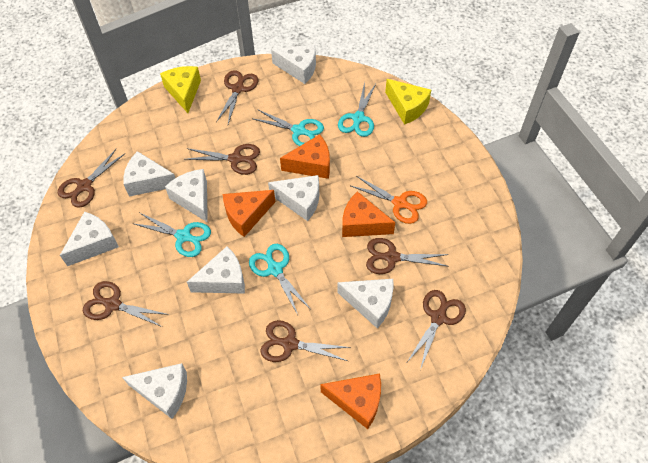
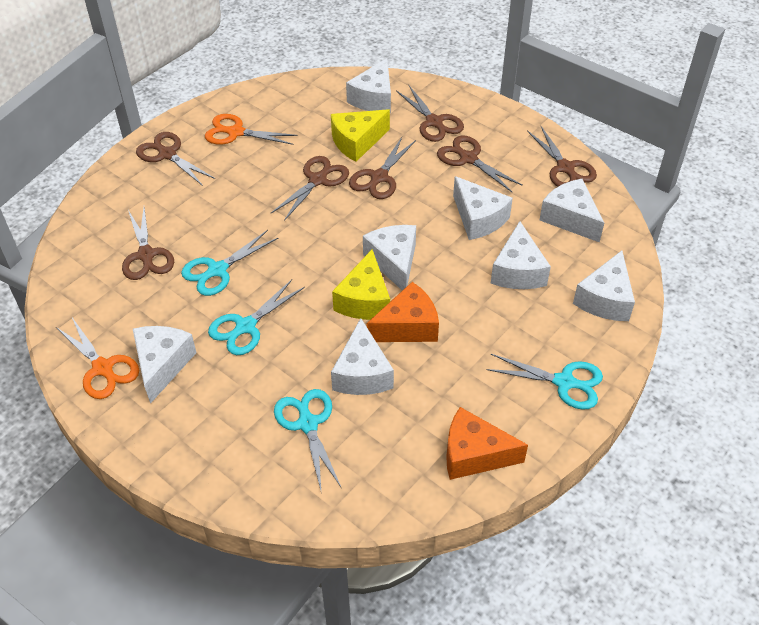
orange cheese: [223,190,275,237] [280,134,330,179] [320,373,381,429] [342,191,395,237] = 4 -> [367,282,439,342] [446,407,528,480] = 2
orange scissors: [351,176,427,224] = 1 -> [56,318,139,399] [205,114,298,145] = 2

